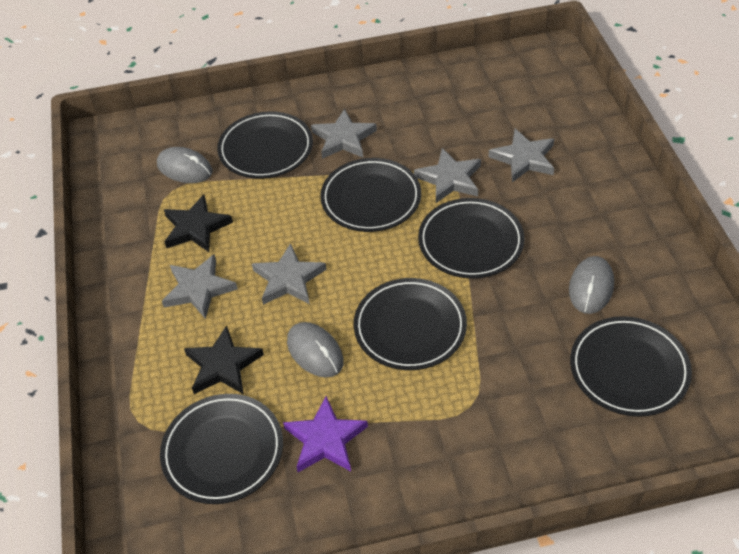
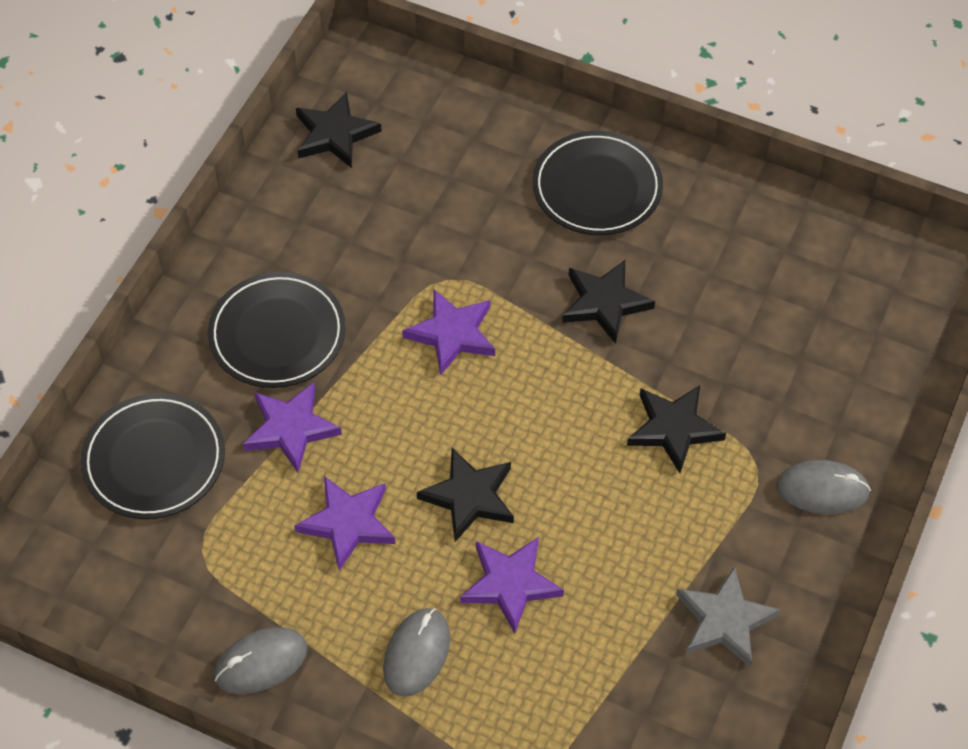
black plate: [160,394,283,504] [217,111,313,179] [320,158,421,232] [354,278,467,370] [418,198,525,279] [570,316,692,417] = 6 -> [80,393,225,519] [208,272,346,388] [533,131,663,235] = 3
black star: [164,195,233,252] [184,325,264,394] = 2 -> [296,92,382,168] [417,448,514,542] [562,260,655,344] [627,385,726,473] = 4
grey star: [162,254,238,319] [252,243,326,305] [311,109,377,159] [414,148,481,203] [488,129,554,182] = 5 -> [676,566,781,667] = 1
purple star: [283,396,368,472] = 1 -> [243,383,342,473] [294,476,395,571] [402,290,495,376] [460,537,564,634] = 4

